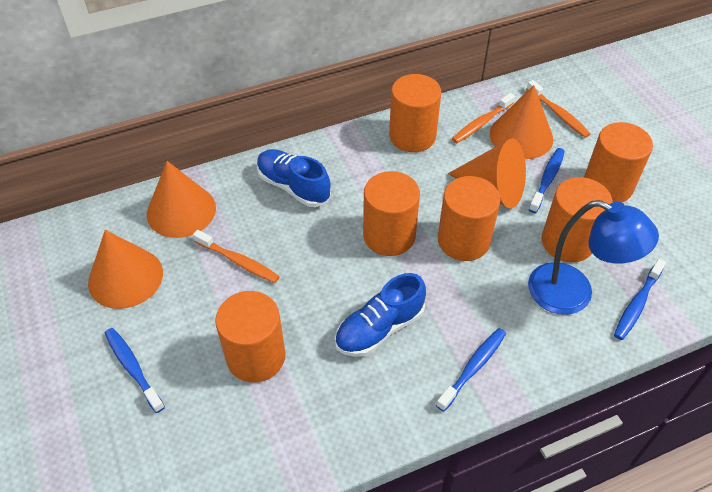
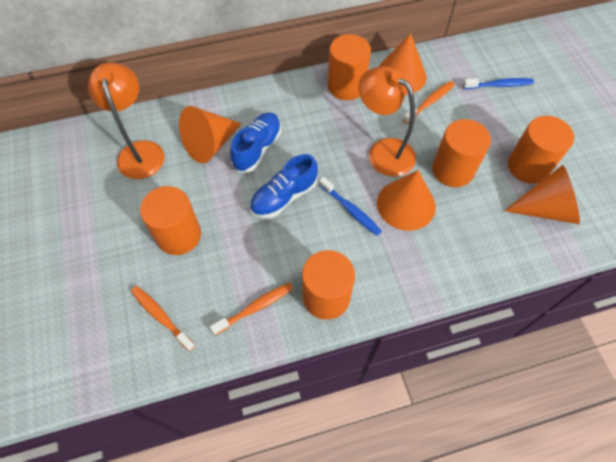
blue lamp: [528,200,659,315] = 1 -> none = 0
blue toothbrush: [105,328,165,413] [436,328,506,412] [529,148,565,213] [614,259,666,340] = 4 -> [319,177,382,236] [463,78,534,89] = 2
orange cylinder: [215,291,285,383] [363,171,420,256] [389,74,441,152] [438,176,500,261] [542,177,613,262] [584,122,653,202] = 6 -> [140,186,201,255] [302,250,355,320] [328,34,371,100] [432,119,491,187] [508,116,574,184] = 5
orange lamp: none = 0 -> [88,62,164,179] [358,66,416,177] = 2

